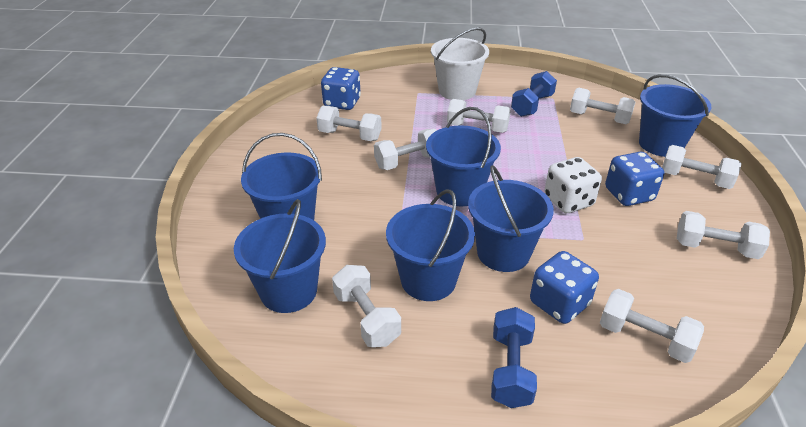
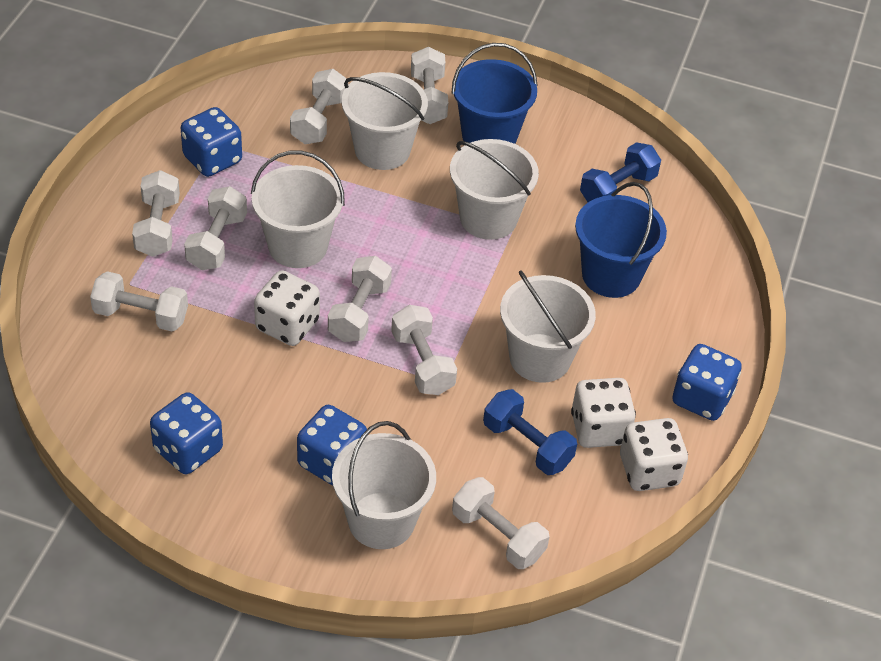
blue bucket: [234,199,326,313] [241,133,322,220] [386,189,475,301] [426,107,501,206] [468,165,554,272] [639,74,711,157] = 6 -> [451,43,538,144] [575,182,667,298] = 2
blue dice: [321,67,361,110] [530,251,599,324] [605,152,664,206] = 3 -> [150,392,223,474] [181,107,242,177] [297,405,367,485] [672,344,742,421] = 4
white bucket: [431,27,489,100] = 1 -> [251,151,345,268] [332,421,436,549] [342,72,428,170] [450,139,539,240] [500,270,596,383] = 5
white dice: [544,157,602,213] = 1 -> [254,270,320,346] [571,378,636,448] [620,418,688,491] = 3

